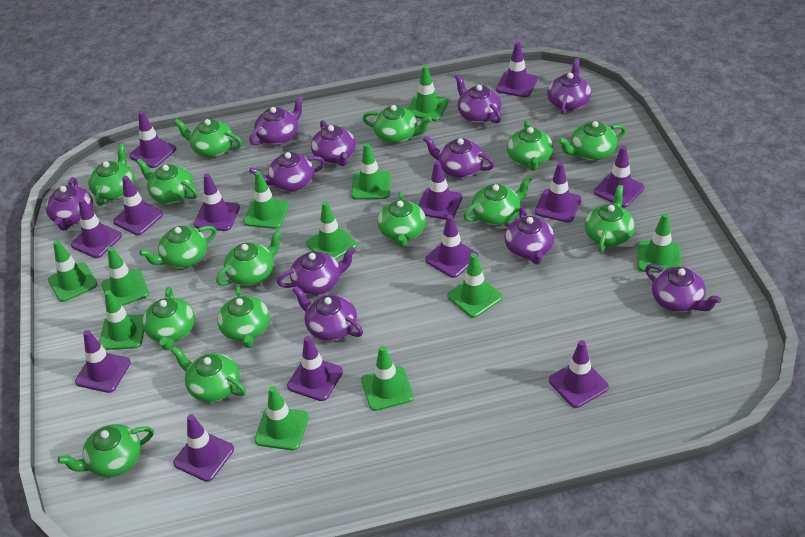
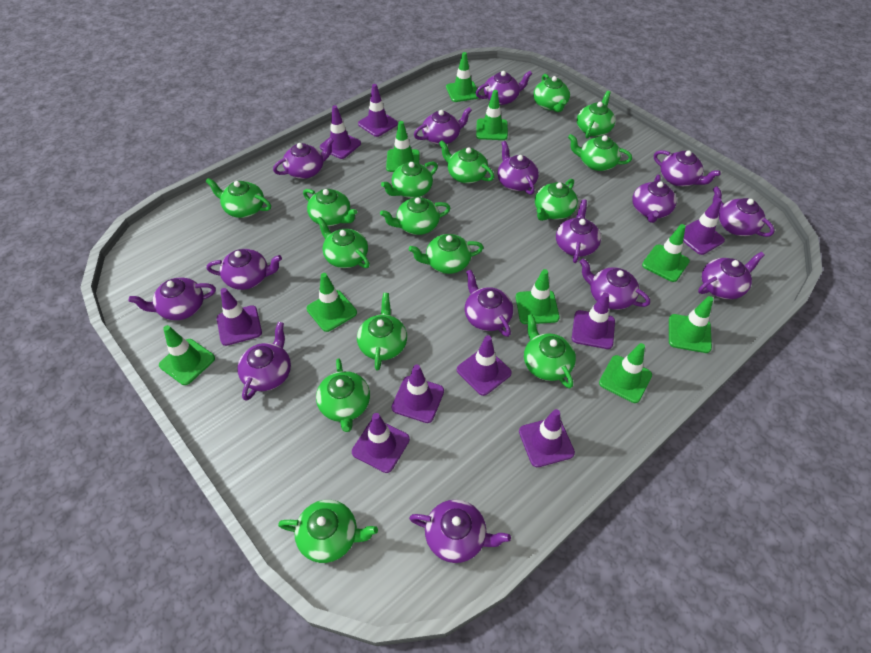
green traffic cone: [48,240,98,302] [99,290,144,350] [101,247,149,306] [244,171,289,229] [254,386,309,450] [306,201,357,259] [351,143,391,200] [361,346,414,411] [408,65,448,121] [447,253,502,318] [638,213,681,273] = 11 -> [159,325,215,385] [307,273,357,332] [386,121,420,172] [446,52,480,102] [476,90,508,140] [516,269,560,324] [599,343,652,403] [642,224,690,282] [669,296,713,353] = 9
purple teapot: [46,177,93,230] [249,96,304,145] [249,152,325,191] [277,247,356,295] [293,286,363,341] [311,120,356,166] [423,136,495,178] [455,74,502,123] [504,207,555,264] [547,58,591,115] [645,264,721,312] = 11 -> [129,277,216,320] [207,249,282,290] [237,322,291,401] [273,138,334,179] [409,500,511,563] [414,107,472,145] [465,270,513,337] [476,71,532,105] [497,141,539,195] [556,199,601,263] [579,258,650,310] [632,175,677,223] [654,150,721,186] [698,252,765,299] [713,186,775,237] = 15
purple traffic cone: [70,198,122,258] [75,330,131,393] [113,176,163,235] [129,111,176,168] [173,414,234,482] [194,174,240,231] [287,336,343,401] [418,161,462,220] [425,215,478,278] [496,42,538,98] [535,162,582,223] [549,340,609,408] [594,146,644,207] = 13 -> [217,288,262,346] [320,105,361,159] [352,413,410,473] [358,84,398,137] [392,364,444,423] [457,335,512,396] [519,409,575,467] [572,292,615,349] [683,198,725,255] = 9

